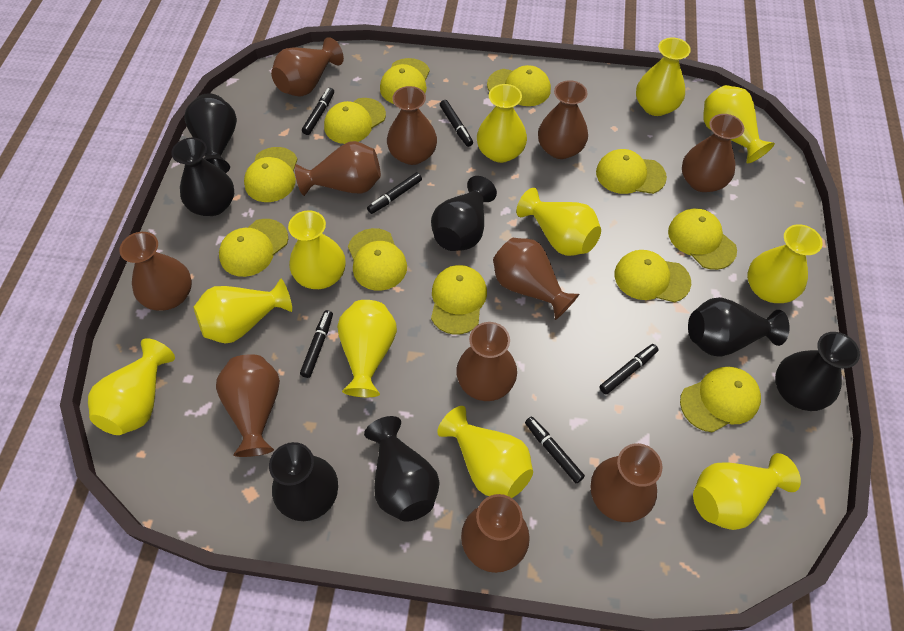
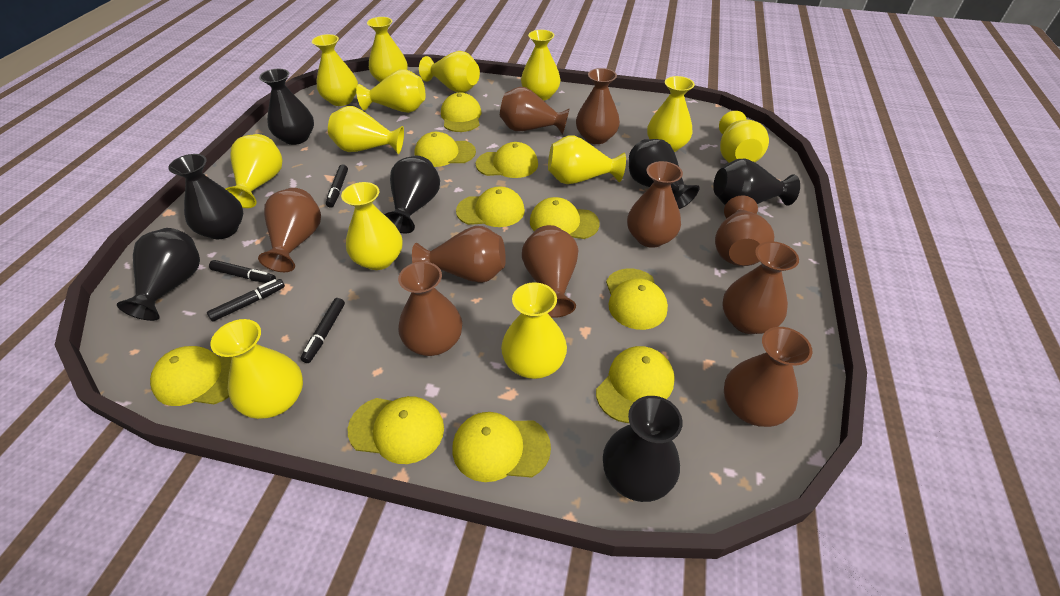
black marker: [300,310,333,378] [302,88,334,135] [367,172,422,214] [440,100,473,147] [525,417,585,483] [599,344,659,395] = 6 -> [207,279,285,322] [209,260,276,283] [301,298,345,363] [326,164,348,208] = 4
brown vase: [119,232,192,311] [216,354,280,457] [271,37,344,97] [295,141,381,196] [387,86,437,165] [456,322,517,401] [461,494,530,573] [493,238,579,320] [538,80,588,159] [591,443,662,522] [682,114,744,192] = 11 -> [258,188,321,272] [398,262,462,356] [412,226,506,283] [500,87,570,135] [522,225,579,318] [576,68,620,144] [627,161,683,248] [715,195,774,266] [722,241,799,334] [724,327,812,427] = 10
yellow cap: [219,219,288,277] [244,147,298,202] [324,98,386,144] [348,228,407,291] [380,58,430,104] [431,265,487,335] [487,65,551,106] [596,149,667,194] [615,250,691,302] [668,209,737,270] [680,367,761,433] = 11 -> [150,346,232,406] [348,396,444,464] [415,132,476,167] [441,93,481,132] [453,412,551,482] [456,186,525,227] [476,142,538,178] [530,197,600,239] [596,346,675,423] [606,268,668,330] = 10
yellow vase: [88,338,175,435] [194,278,292,344] [288,210,346,289] [337,300,397,397] [437,406,533,498] [477,84,527,163] [516,188,601,256] [636,37,691,116] [693,453,801,530] [703,85,775,163] [747,224,823,303] = 11 -> [210,319,303,419] [225,134,283,208] [312,34,358,106] [328,106,404,154] [341,182,403,270] [356,69,426,113] [367,17,408,82] [419,51,480,93] [501,282,567,379] [521,30,561,101] [548,135,626,184] [647,76,695,152] [719,111,769,163] = 13

